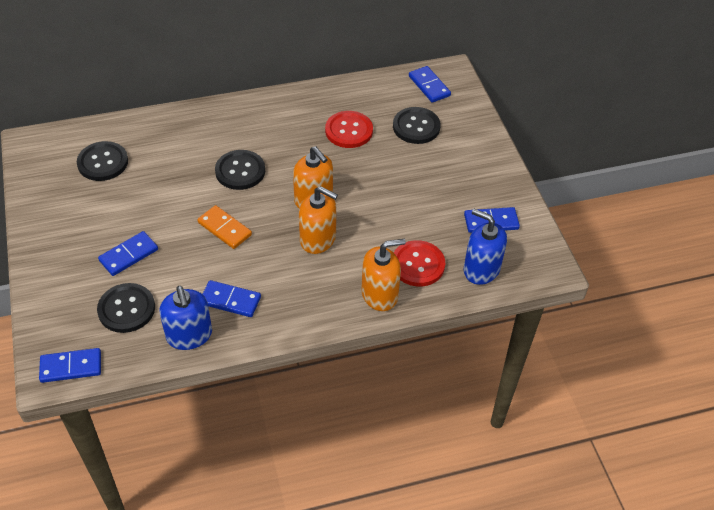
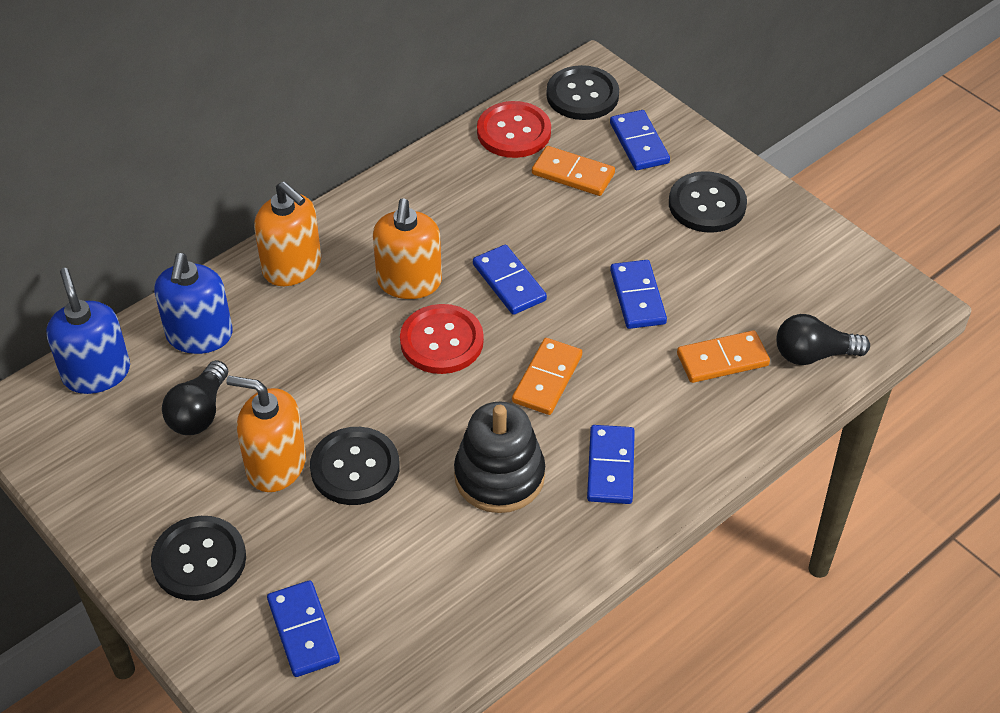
black light bulb: none = 0 -> [162,360,228,435] [776,314,870,365] = 2
black stacking toy: none = 0 -> [454,401,545,513] = 1
orange domino: [197,205,252,249] = 1 -> [512,338,582,415] [532,146,615,196] [677,330,770,383] = 3

